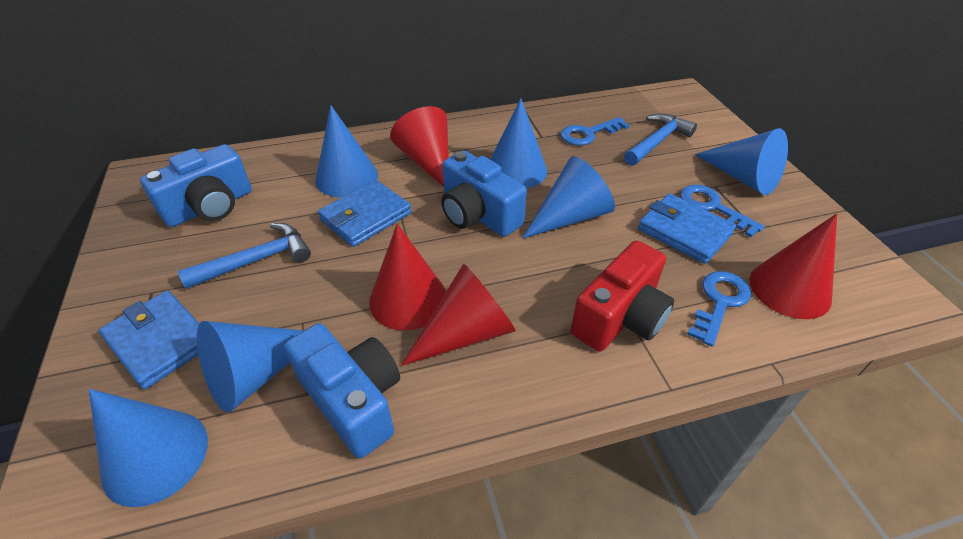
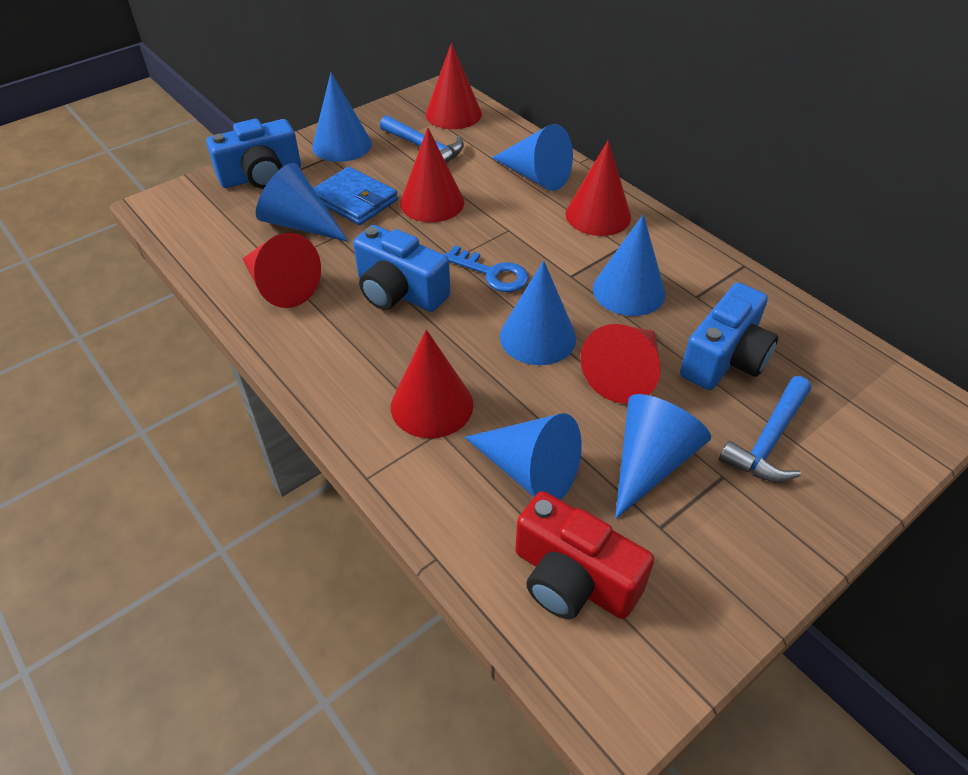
blue cone: [89,389,208,507] [197,321,303,413] [315,105,378,197] [490,98,547,188] [522,156,615,239] [695,128,788,195] = 6 -> [256,163,349,242] [312,73,372,162] [465,413,582,500] [492,124,573,191] [500,260,576,365] [593,214,666,316] [615,394,711,519] = 7
blue key: [561,117,630,146] [680,184,765,237] [687,271,751,347] = 3 -> [445,245,529,292] = 1
blue wallet: [99,291,200,389] [318,180,412,247] [638,194,736,264] = 3 -> [313,167,398,225] = 1
red cone: [369,224,446,331] [390,106,449,187] [401,264,516,366] [750,213,837,319] = 4 -> [242,233,321,308] [391,330,473,438] [400,128,464,222] [426,43,482,129] [565,140,631,236] [580,324,661,403] = 6

